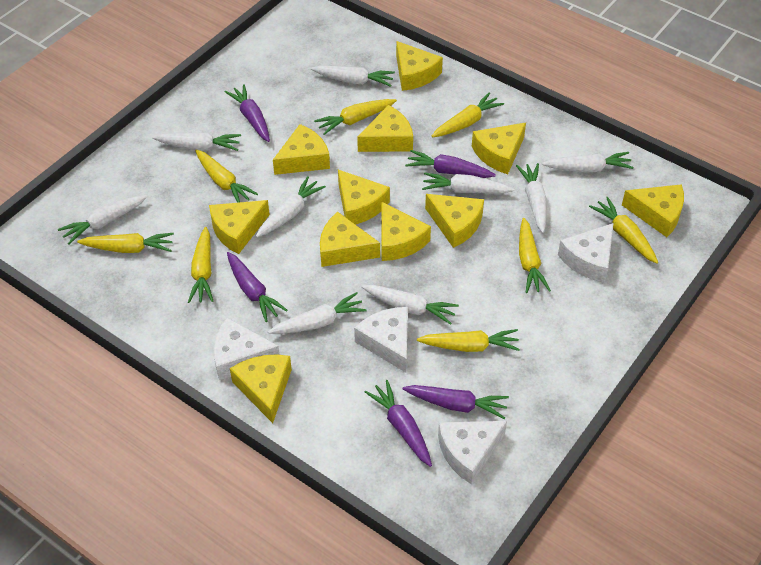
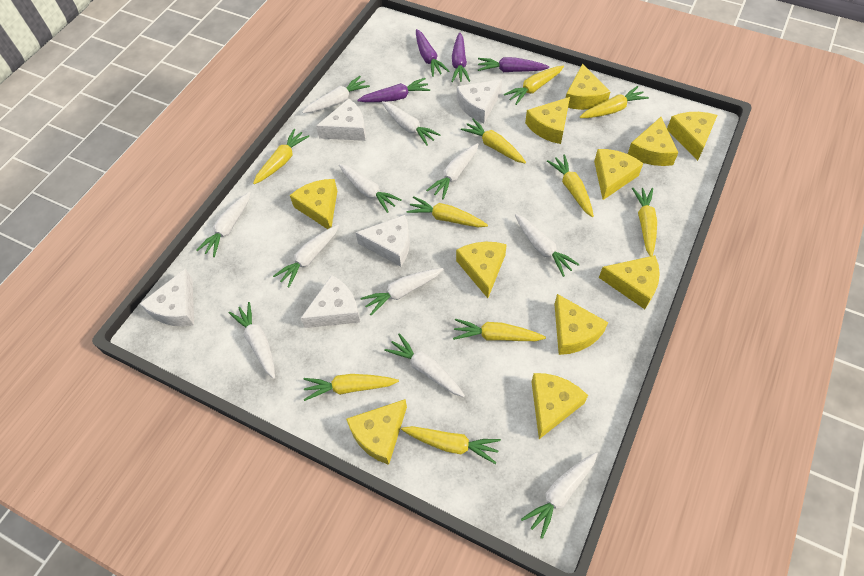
purple carrot: [225,84,270,142] [227,252,288,322] [365,380,432,467] [403,385,509,419] [405,150,496,178] = 5 -> [357,78,430,102] [416,29,449,77] [451,32,470,82] [478,57,550,72] = 4
white carrot: [58,195,147,244] [152,132,241,151] [256,176,326,237] [268,292,367,334] [311,66,395,87] [362,285,459,325] [422,172,514,193] [516,163,547,233] [542,152,634,173] = 9 -> [197,192,251,257] [229,302,275,379] [273,225,339,288] [302,76,370,113] [339,164,402,213] [361,268,443,315] [382,101,441,146] [384,333,465,397] [426,143,479,199] [515,214,580,277] [521,452,598,539] = 11
white cheese: [214,318,280,380] [354,307,408,372] [438,421,507,484] [558,223,613,283] = 4 -> [140,269,194,326] [301,275,360,328] [316,99,366,141] [355,215,410,267] [457,79,502,123] = 5
yellow carrot: [77,233,174,253] [188,227,213,303] [195,149,258,203] [314,99,397,135] [417,329,520,352] [431,92,504,137] [519,218,551,293] [589,197,658,264] = 8 -> [253,129,309,184] [304,374,399,401] [401,426,501,464] [406,196,488,227] [453,319,546,341] [461,118,526,163] [504,66,564,105] [547,154,594,217] [580,86,649,118] [632,188,657,256] = 10

